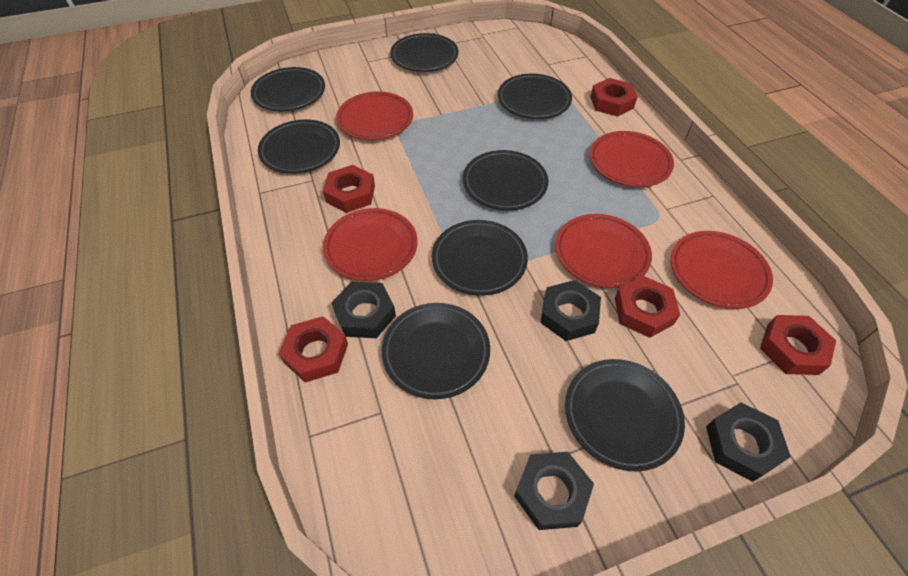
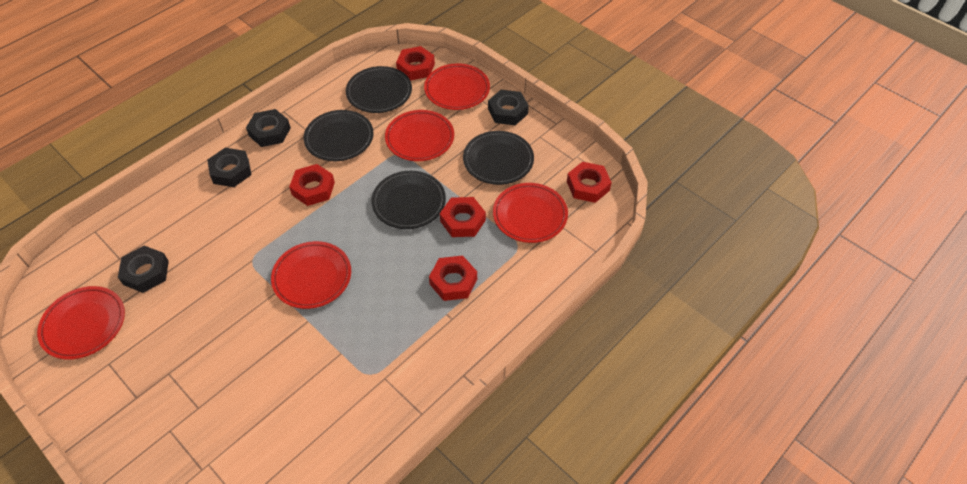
black plate: [251,67,325,112] [258,119,340,174] [382,303,490,399] [390,33,458,72] [432,220,528,296] [463,150,548,210] [498,74,572,119] [565,359,685,472] = 8 -> [304,110,374,161] [346,66,412,113] [371,171,446,229] [463,131,534,185] = 4

